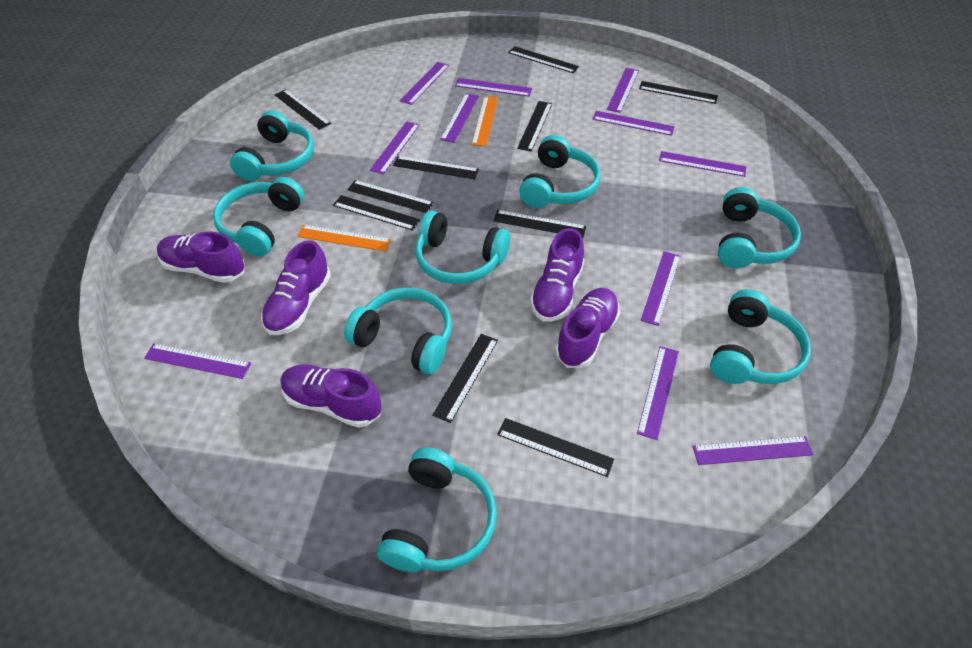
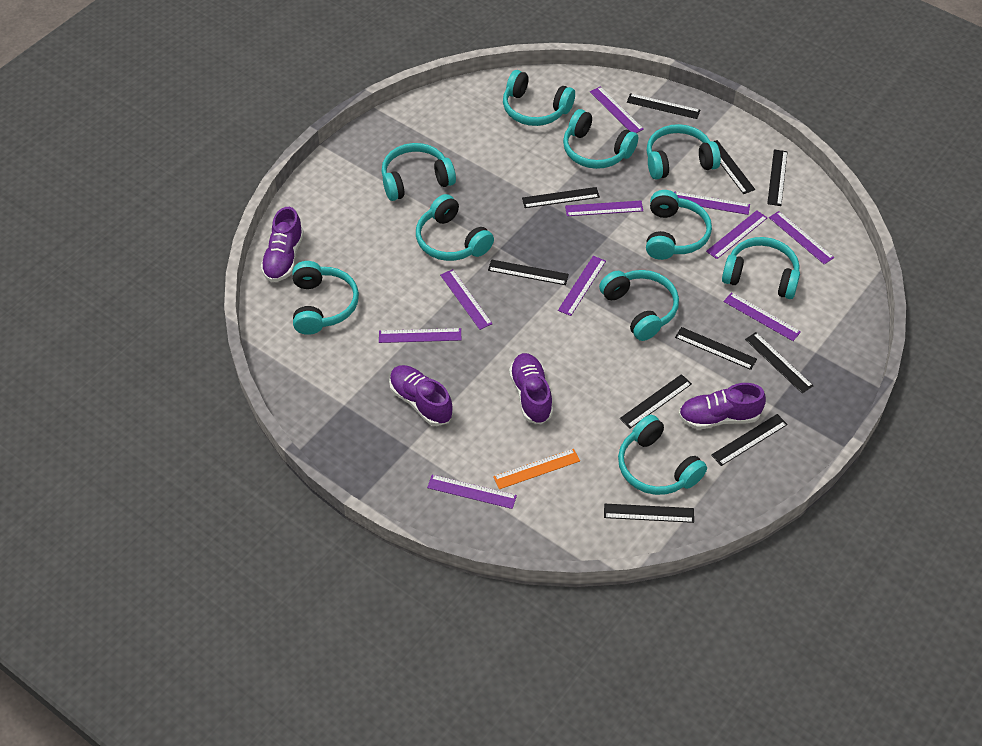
orange ruler: [297,225,391,252] [472,96,498,146] = 2 -> [493,449,580,489] = 1
purple ruler: [144,343,251,379] [370,121,420,174] [399,62,449,105] [440,93,479,143] [455,78,532,97] [593,111,675,136] [607,68,639,113] [637,346,679,440] [641,251,681,326] [659,151,746,177] [692,436,814,465] = 11 -> [379,328,461,343] [427,475,517,509] [440,269,493,330] [558,256,606,316] [565,201,643,216] [590,87,644,133] [674,191,750,215] [706,210,767,259] [724,292,801,341] [769,211,834,264] = 10
purple shoe: [157,232,245,283] [261,240,331,335] [280,364,381,428] [530,228,584,322] [555,288,620,368] = 5 -> [261,207,304,282] [389,365,453,426] [509,353,553,424] [679,383,766,429] = 4
turquoise headphones: [213,177,304,257] [230,110,314,181] [344,287,452,374] [377,447,497,572] [415,210,510,284] [519,135,601,208] [710,289,811,384] [718,187,801,268] = 8 -> [292,261,359,335] [381,143,456,201] [416,194,494,261] [503,70,575,126] [563,109,638,169] [599,270,679,341] [618,415,707,495] [646,190,712,260] [647,124,721,179] [722,237,800,299] = 10

